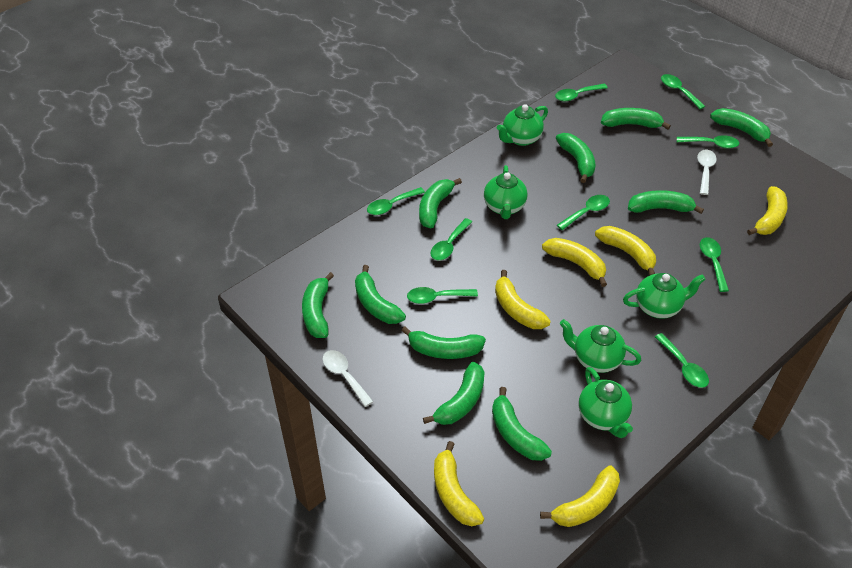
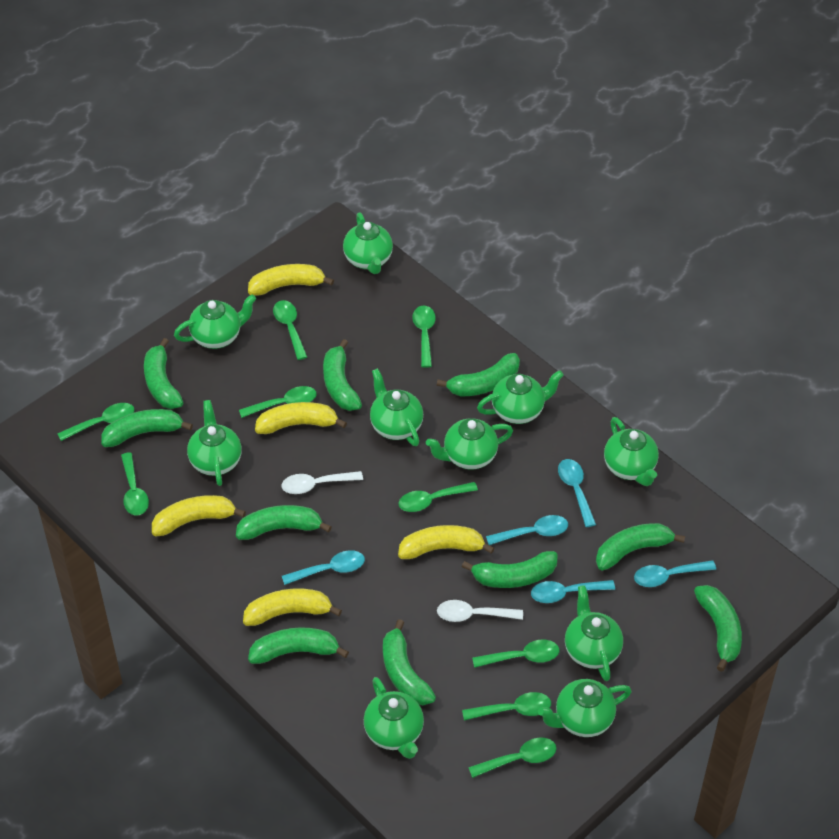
green teapot: [484,165,528,219] [497,104,548,146] [560,319,641,373] [578,367,633,438] [623,273,706,319] = 5 -> [174,294,256,349] [187,400,242,486] [343,212,393,274] [364,677,424,759] [370,368,423,446] [426,418,513,469] [477,370,564,424] [538,679,632,737] [565,585,623,681] [604,417,659,486] = 10
turquoise spoon: none = 0 -> [282,550,365,585] [486,515,568,545] [531,580,615,603] [558,459,596,527] [634,560,716,587] = 5
yellow banana: [434,441,484,526] [495,270,551,329] [540,465,620,527] [542,238,607,287] [595,226,656,276] [747,186,788,235] = 6 -> [152,495,246,536] [243,589,342,626] [248,264,334,296] [255,402,347,434] [398,525,494,559] = 5

